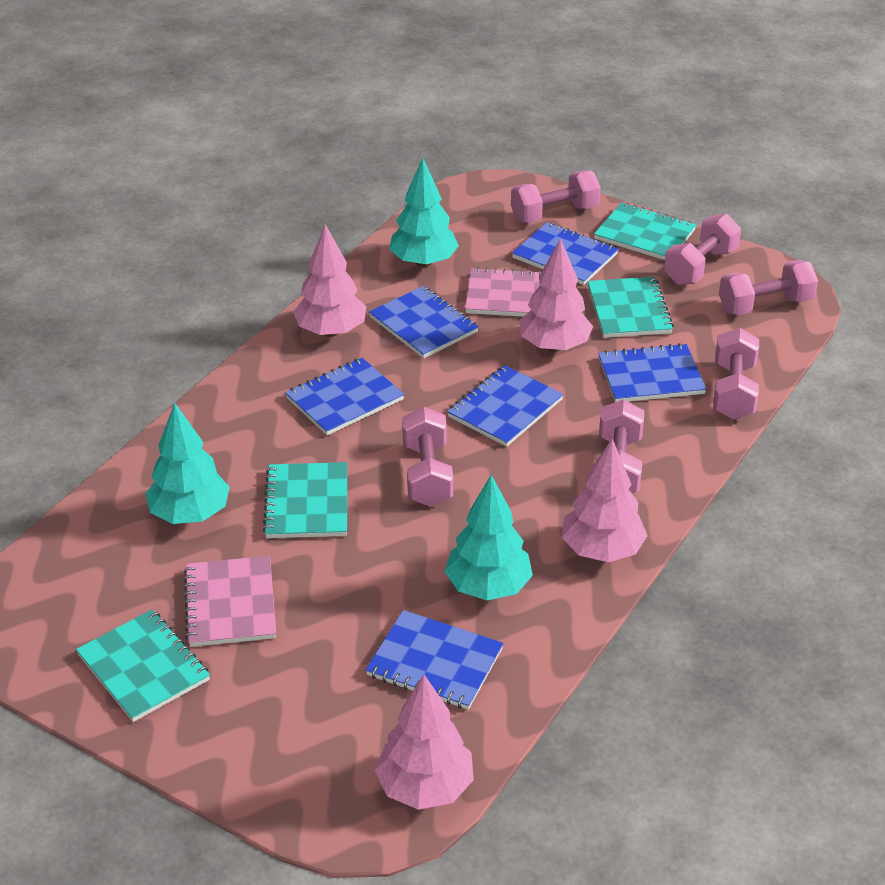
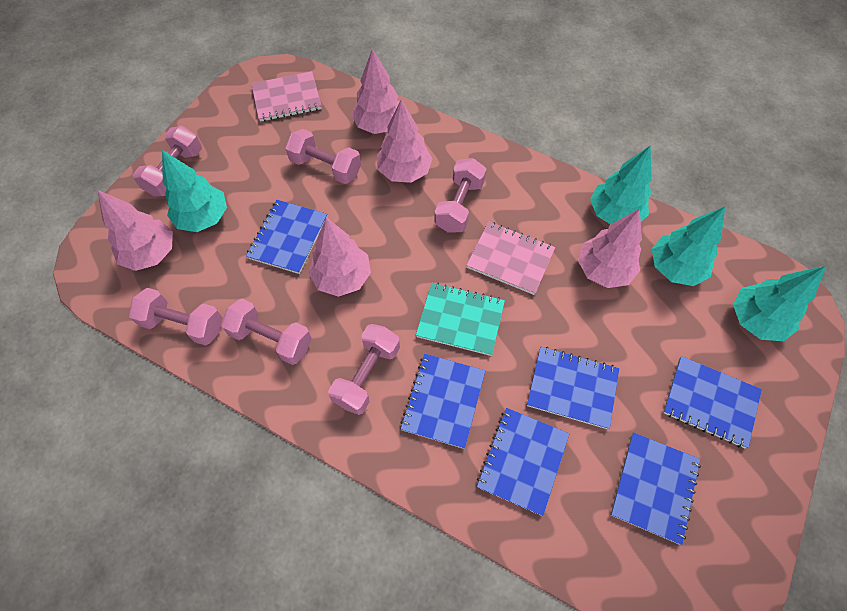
pink tree: [293,224,366,337] [375,675,474,810] [519,238,593,352] [562,439,648,562] = 4 -> [98,190,173,271] [308,217,371,297] [351,49,399,134] [377,99,433,183] [578,209,642,288] = 5
turquoise notebook: [76,609,210,722] [263,462,347,538] [588,277,674,338] [594,202,696,260] = 4 -> [416,283,505,356] = 1
turquoise tree: [145,403,230,524] [389,158,459,267] [444,475,533,600] = 3 -> [162,150,227,232] [590,145,651,224] [652,207,725,286] [733,266,826,341] = 4

